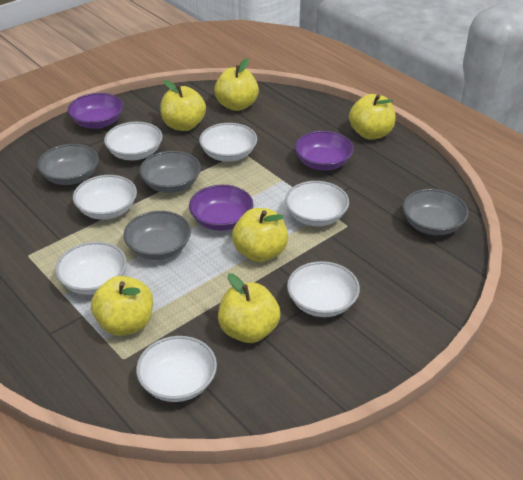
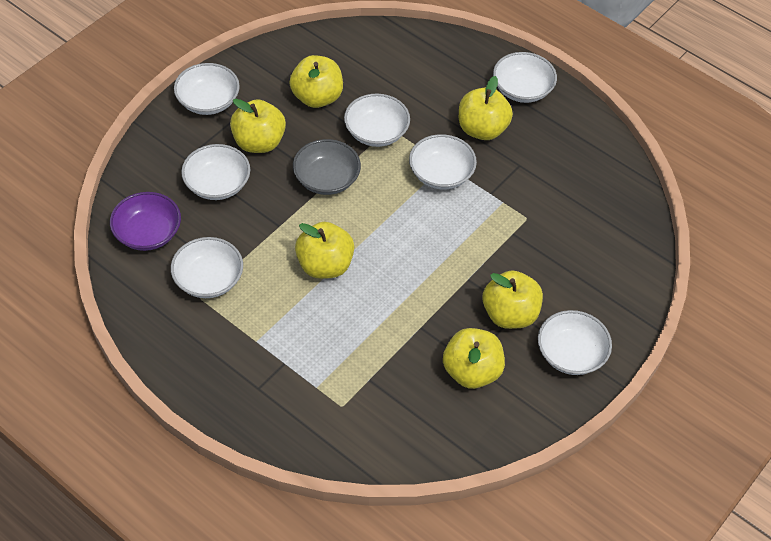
grey bowl: [37,144,99,185] [123,211,191,260] [140,151,201,193] [403,189,468,235] = 4 -> [293,139,361,195] = 1
purple bowl: [68,93,123,129] [189,185,254,231] [295,131,354,170] = 3 -> [110,192,181,251] = 1

